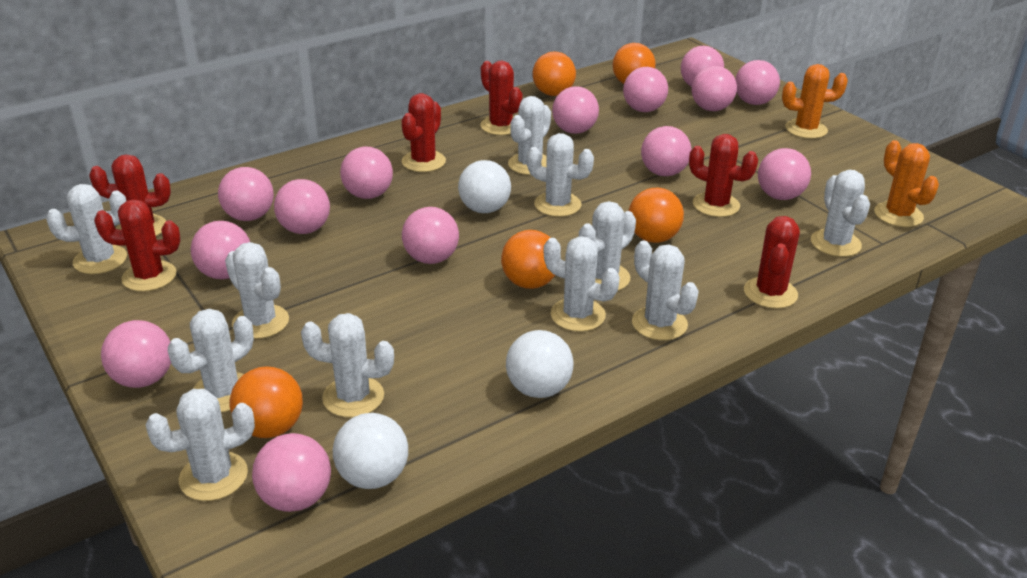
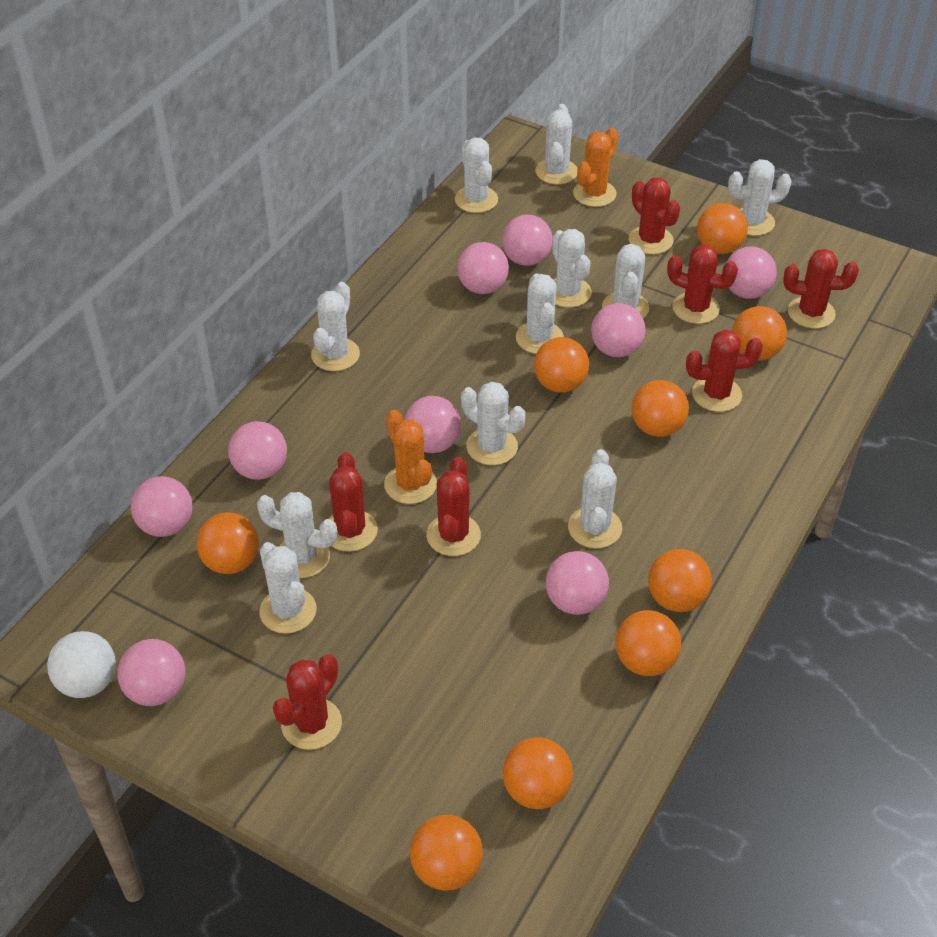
orange ball: [229,366,303,438] [501,230,555,289] [532,52,576,96] [612,43,656,84] [628,188,684,243] = 5 -> [196,512,259,574] [410,815,483,891] [502,737,573,809] [534,337,589,393] [615,610,681,676] [632,380,689,437] [648,549,712,612] [697,203,748,254] [732,306,787,361] = 9
pink ball: [101,320,171,388] [191,221,250,279] [218,167,274,221] [252,433,331,512] [274,179,330,234] [340,147,393,199] [402,207,459,264] [552,86,599,134] [623,67,668,112] [641,126,692,176] [681,46,724,87] [692,66,737,111] [735,60,780,105] [758,148,811,200] = 14 -> [117,639,185,706] [131,476,192,537] [228,421,287,480] [404,396,461,453] [457,242,509,294] [502,215,552,266] [546,551,609,615] [591,303,646,357] [726,246,777,299] = 9
red cactus: [89,154,171,236] [94,199,181,292] [402,93,446,172] [480,61,522,135] [689,134,758,217] [744,216,800,309] = 6 -> [273,654,342,750] [329,452,378,552] [426,457,481,556] [629,177,680,254] [667,245,738,324] [686,330,763,412] [783,249,859,328] = 7
white ball: [333,413,408,489] [458,160,511,213] [506,330,574,398] = 3 -> [47,631,116,698] = 1

